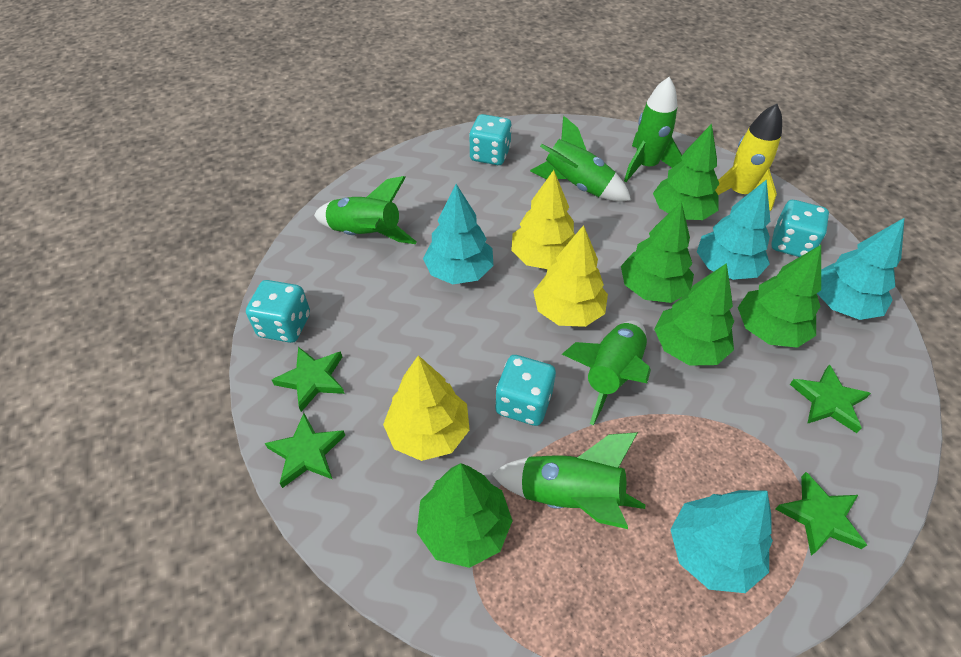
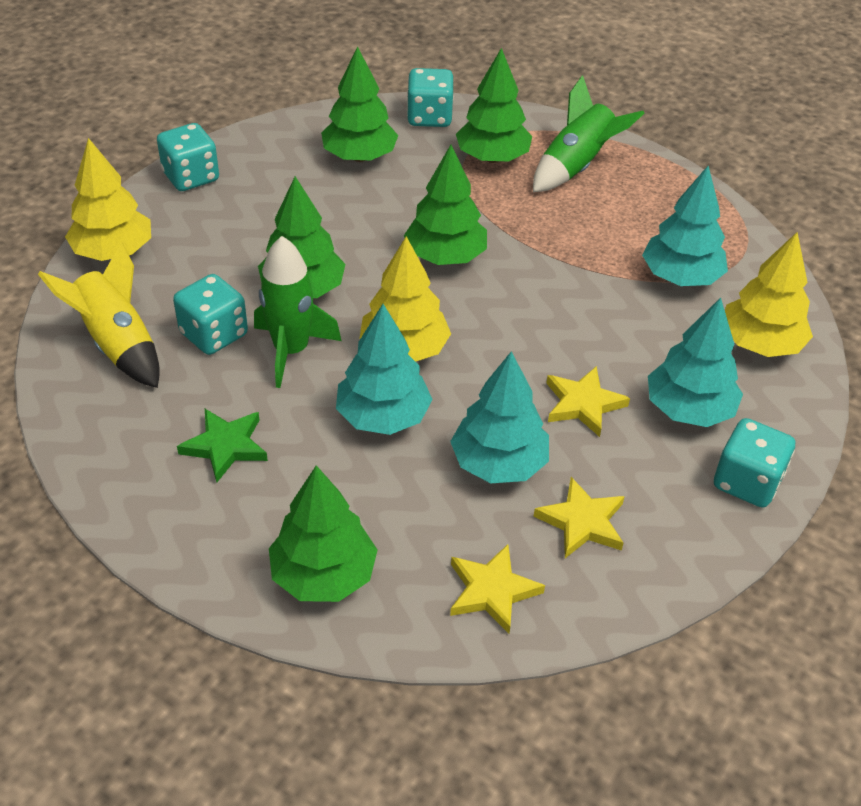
green rocket: [314,176,417,244] [492,432,645,529] [530,116,631,201] [562,320,651,425] [624,77,682,182] = 5 -> [254,236,342,388] [533,75,645,192] = 2
green star: [265,413,345,488] [272,347,345,412] [775,472,867,555] [790,364,871,433] = 4 -> [177,409,268,482] = 1
yellow star: none = 0 -> [450,544,545,634] [533,477,625,558] [546,366,630,437] = 3

